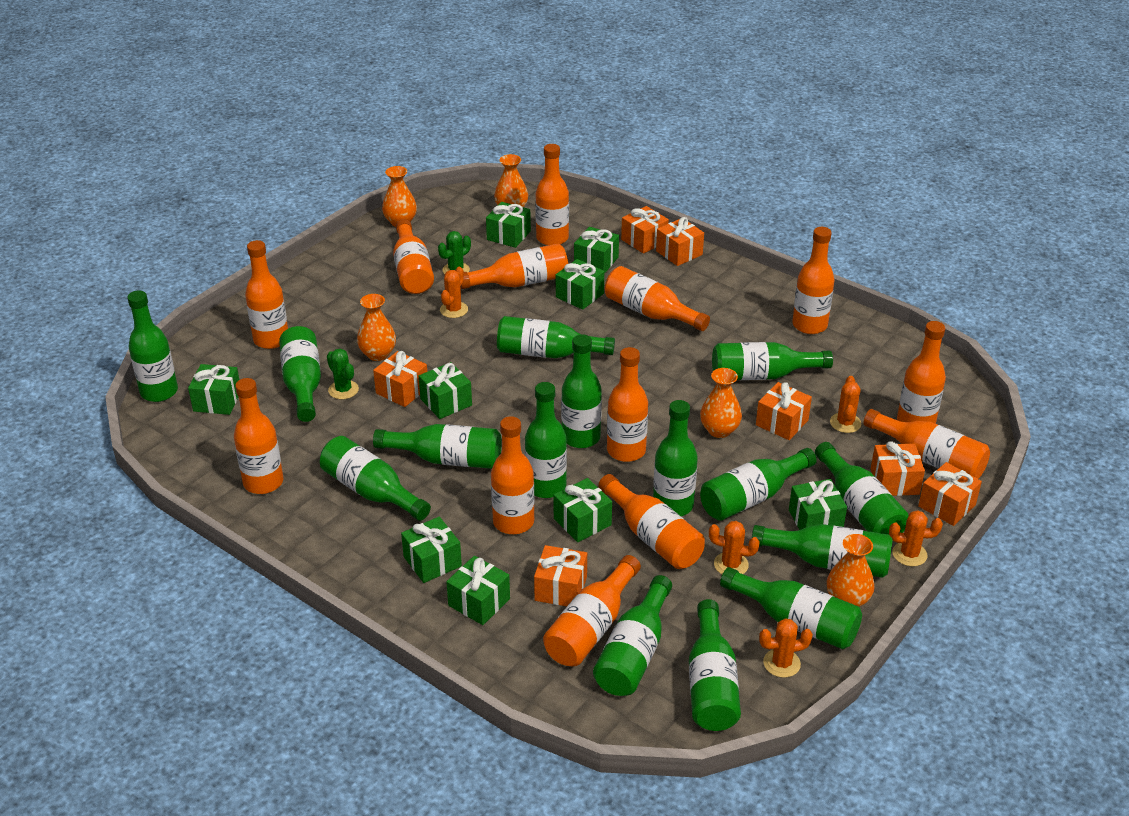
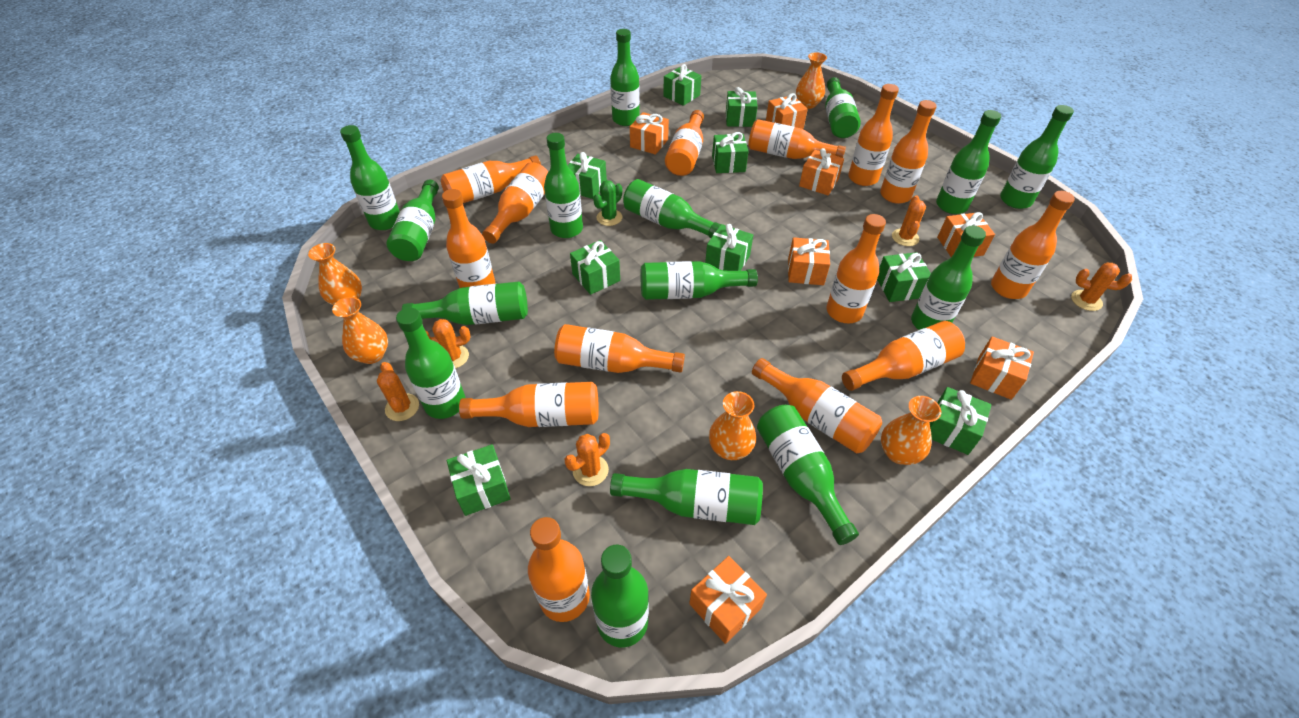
green cactus: [327,348,359,399] [438,231,471,274] = 2 -> [593,180,622,226] = 1
orange bottle: [234,378,283,494] [245,240,288,349] [393,219,434,294] [461,244,568,289] [491,416,534,534] [535,144,569,246] [543,555,641,666] [598,474,705,569] [605,266,710,331] [607,347,648,462] [792,227,834,334] [863,409,990,479] [897,321,946,424] = 13 -> [441,155,541,203] [442,189,495,288] [459,382,599,427] [482,162,548,244] [528,517,590,622] [554,324,685,373] [665,110,704,176] [748,119,846,159] [752,358,882,453] [826,214,886,323] [842,321,965,391] [848,84,899,186] [880,100,937,204] [991,191,1075,299] = 14

